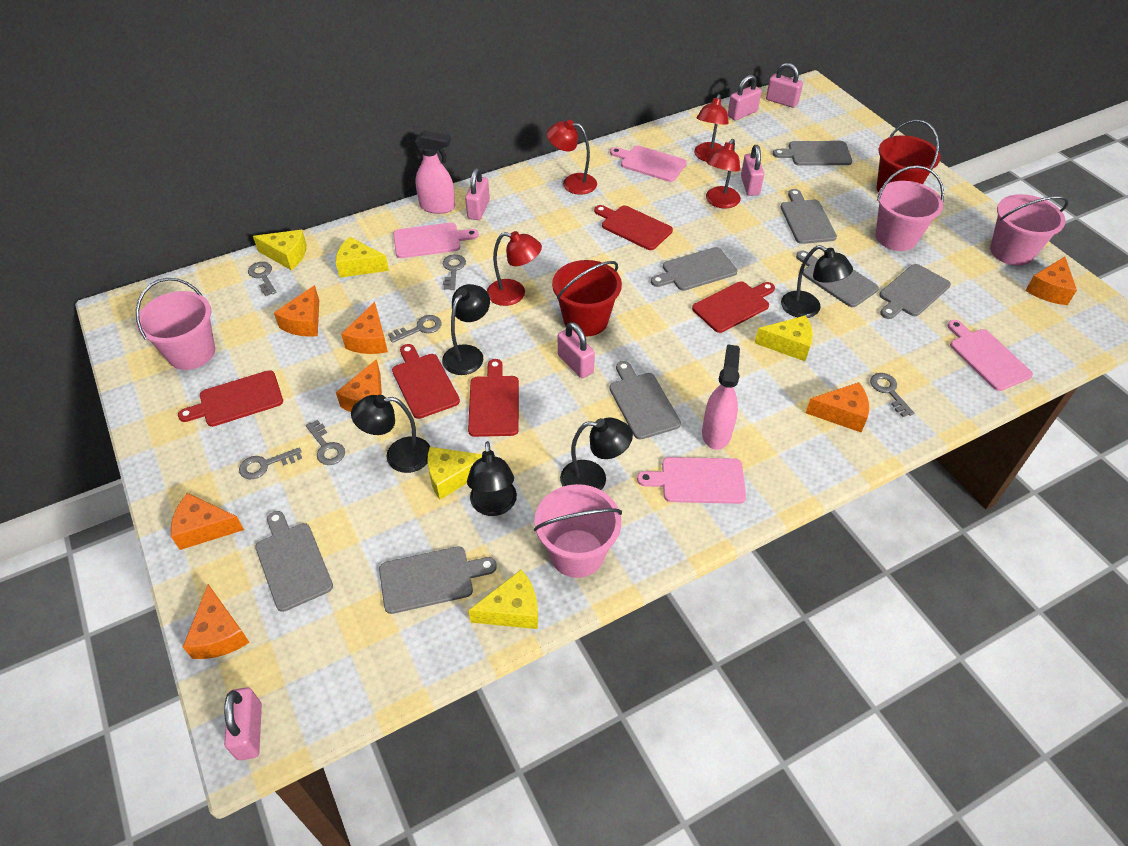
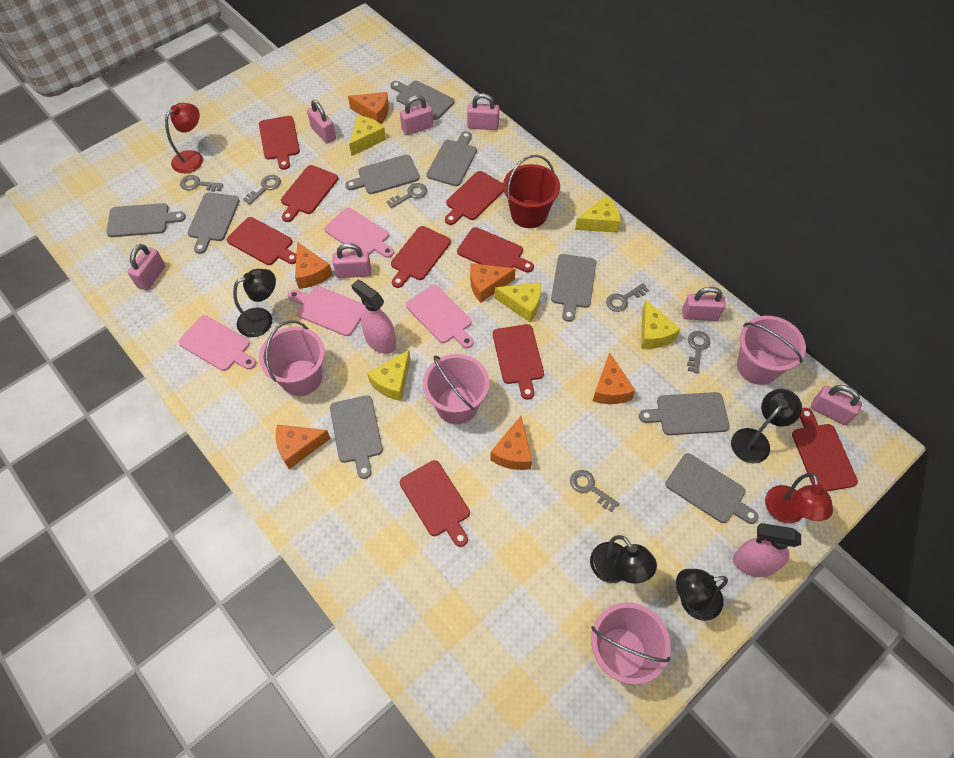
black lamp: [351,395,430,473] [442,284,490,375] [467,441,517,516] [560,418,633,490] [781,245,853,318] = 5 -> [233,269,276,337] [590,535,657,584] [676,569,728,621] [731,389,802,463] = 4
grey cutting board: [255,511,333,612] [379,546,497,614] [609,361,681,440] [651,247,737,291] [773,141,852,166] [781,189,837,244] [796,251,879,307] [879,264,951,319] = 8 -> [106,203,186,237] [188,193,240,254] [330,395,383,479] [345,155,420,194] [391,81,454,120] [427,131,477,186] [551,254,596,322] [639,392,730,435] [665,453,758,524] = 9
orange cheese: [171,493,244,550] [183,584,250,659] [274,285,319,337] [336,359,382,412] [341,302,388,354] [806,382,869,432] [1025,257,1077,305] = 7 -> [276,425,331,469] [295,242,332,289] [348,92,389,124] [470,263,516,303] [490,416,532,470] [593,352,635,404] = 6
pink padlock: [224,687,262,760] [465,168,490,220] [558,322,595,378] [728,75,762,121] [741,145,764,196] [766,63,803,108] = 6 -> [128,244,165,290] [307,100,336,144] [332,243,371,278] [400,95,433,135] [467,93,499,130] [682,287,726,321] [811,385,862,425] = 7
red bucket: [552,260,622,337] [877,120,941,192] = 2 -> [503,155,560,228] = 1
red cutting board: [178,370,283,427] [392,344,460,419] [468,359,519,437] [594,205,673,250] [692,281,775,333] = 5 -> [227,217,296,265] [259,116,300,170] [281,165,338,222] [391,226,451,288] [400,460,470,547] [445,171,504,225] [457,227,534,273] [493,324,544,400] [792,408,858,492] = 9
red lamp: [487,231,542,306] [547,120,597,195] [694,94,729,162] [706,139,741,209] = 4 -> [165,103,203,173] [765,473,833,523] = 2

